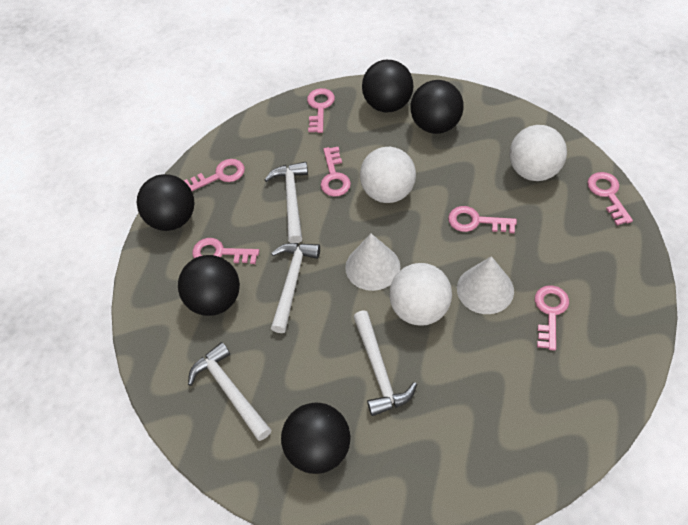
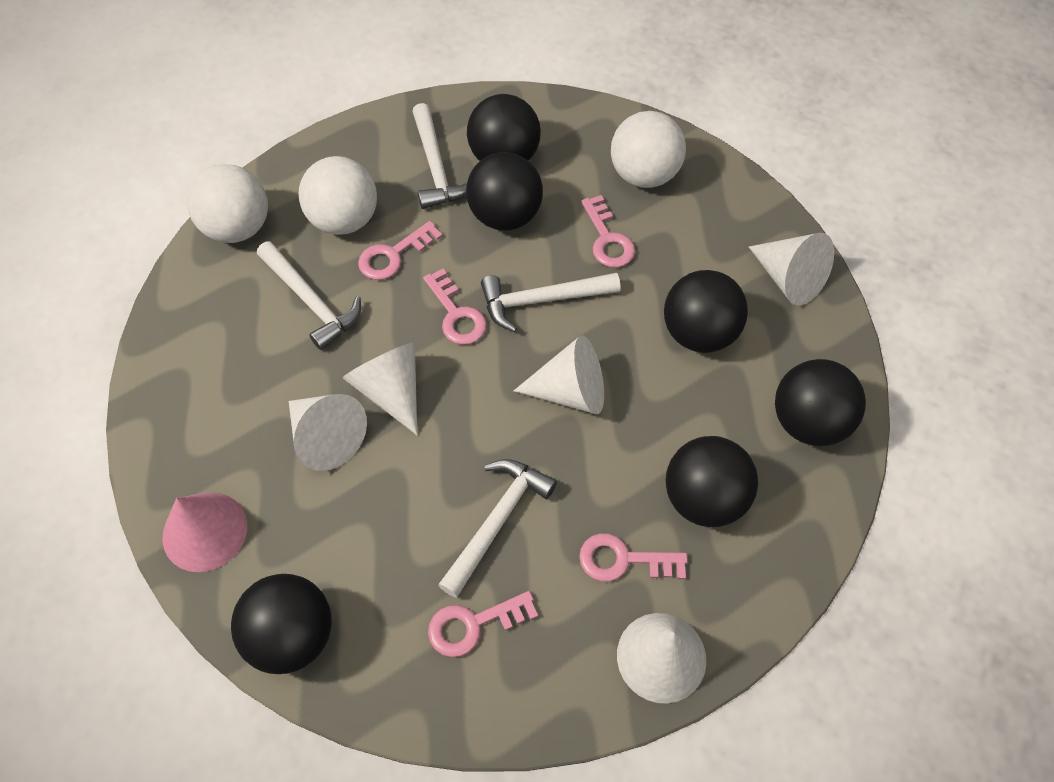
black ball: [137,174,195,231] [178,255,240,316] [281,403,351,474] [362,60,414,112] [410,80,463,134] = 5 -> [231,574,332,674] [466,152,543,231] [467,94,541,161] [664,270,748,353] [666,436,758,527] [775,359,866,446] = 6
pink cone: none = 0 -> [162,492,247,572] = 1
pink key: [184,159,245,191] [192,238,259,264] [307,88,335,133] [321,147,351,197] [448,206,517,233] [535,285,569,351] [587,172,633,225] = 7 -> [358,221,443,280] [423,269,487,345] [428,591,538,657] [579,533,688,582] [581,195,635,268] = 5
white cone: [345,233,400,291] [457,256,514,314] = 2 -> [289,394,367,471] [343,342,417,435] [514,335,604,414] [617,613,706,704] [749,233,834,305] = 5

